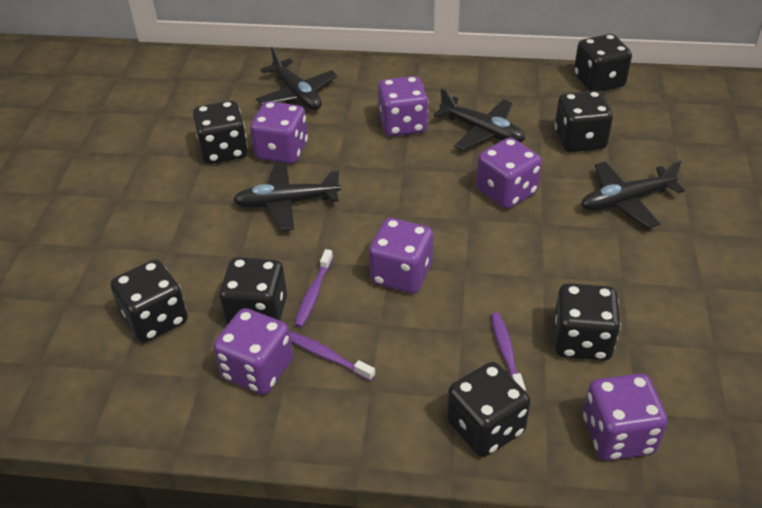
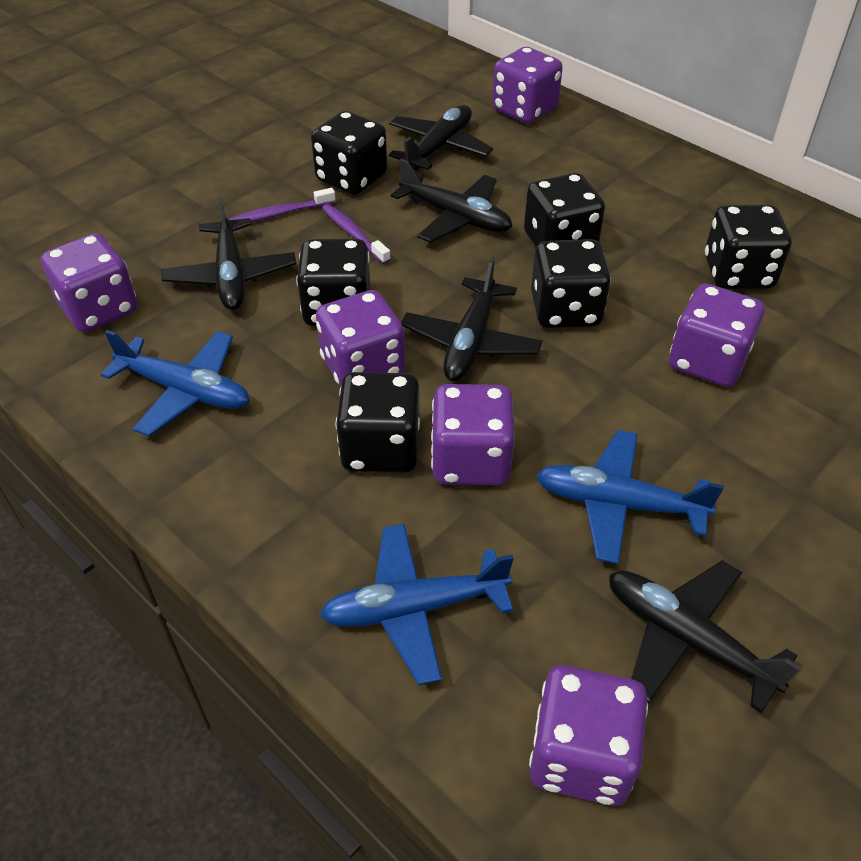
black dice: [111,260,188,343] [193,101,248,164] [219,257,287,325] [447,362,531,457] [554,283,621,361] [555,91,613,152] [574,34,632,92] = 7 -> [296,239,370,326] [311,111,387,195] [336,372,420,473] [524,173,605,247] [531,239,611,328] [705,205,791,289] = 6
black plane: [233,163,341,231] [256,47,338,110] [434,88,525,151] [581,160,685,228] = 4 -> [162,196,296,310] [389,105,493,170] [391,159,512,243] [401,257,543,382] [609,560,801,713] = 5
blue plane: none = 0 -> [101,330,249,436] [320,524,514,685] [536,430,724,564] = 3
purple toothbrush: [289,331,375,381] [294,249,333,328] [491,313,526,391] = 3 -> [230,188,336,222] [322,204,391,264] = 2

